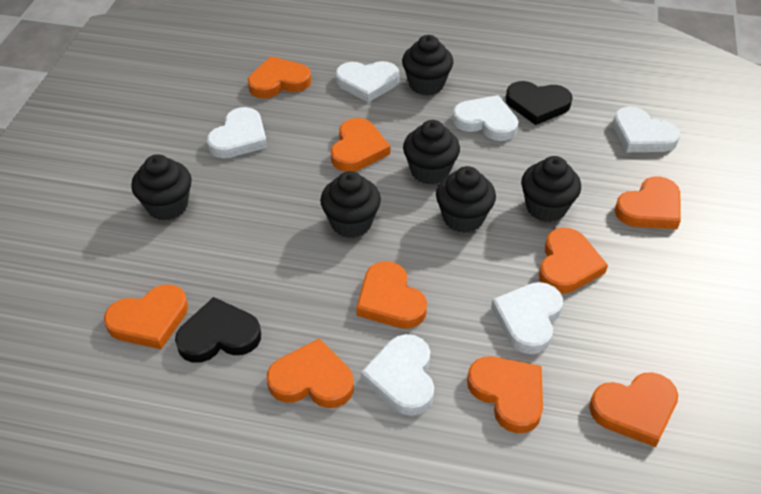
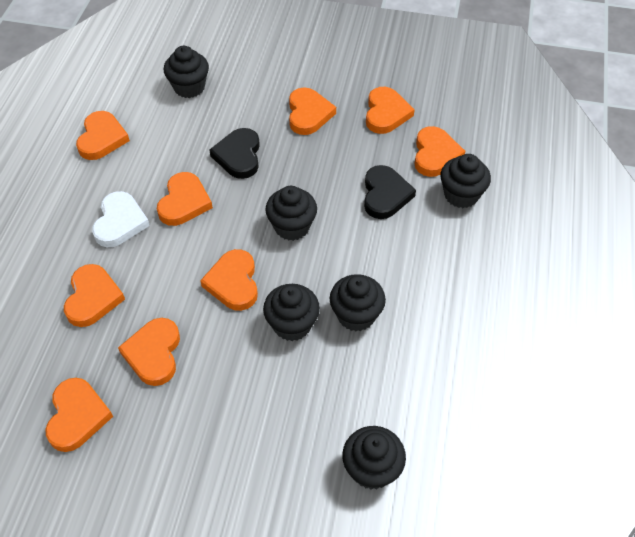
white heart: [207,107,267,158] [336,61,399,102] [361,334,434,416] [452,95,519,141] [491,282,563,354] [613,106,680,152] = 6 -> [92,191,150,247] = 1

